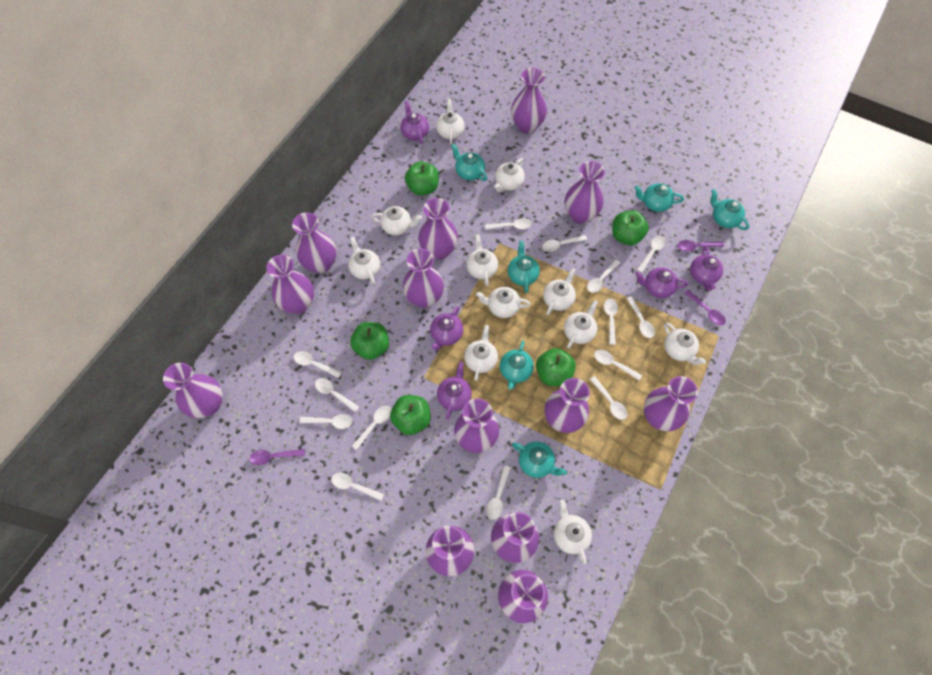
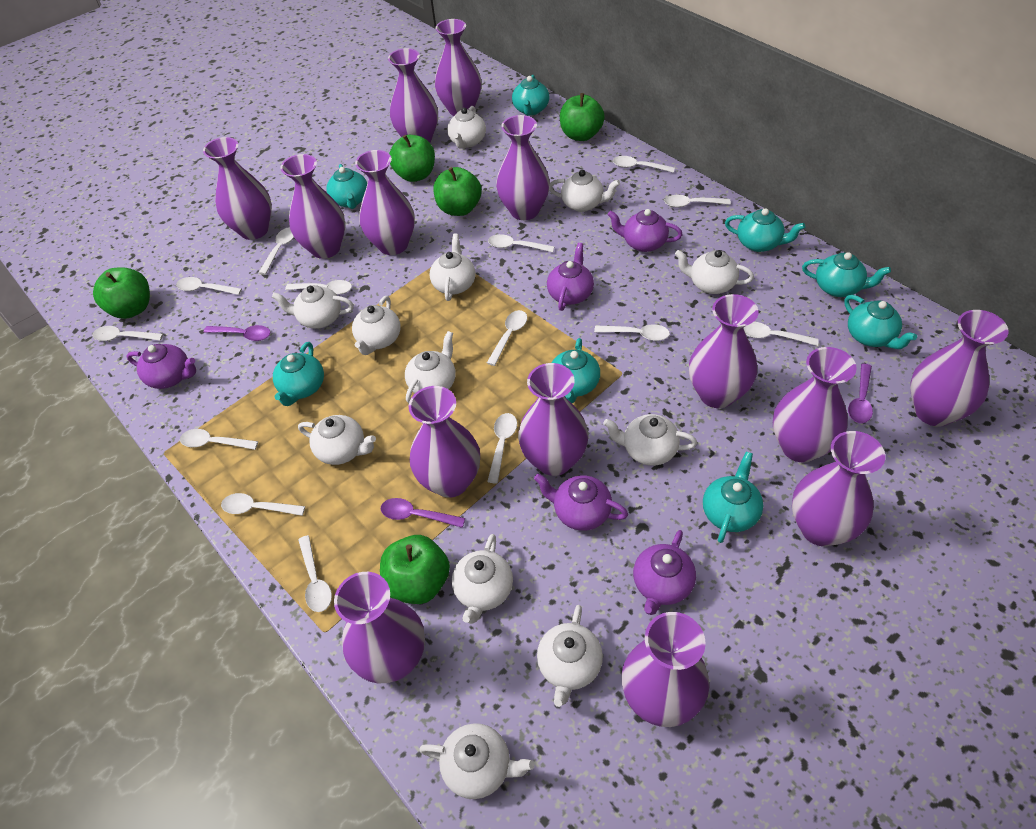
purple vase: [163,363,223,418] [266,255,314,314] [292,213,336,274] [403,248,444,308] [418,198,458,260] [426,526,474,576] [454,399,499,453] [491,512,539,563] [498,570,548,623] [511,68,547,134] [544,378,590,433] [565,161,605,224] [644,376,698,431] = 13 -> [203,137,272,240] [280,154,346,259] [334,572,425,683] [355,150,415,255] [388,48,438,143] [408,386,480,498] [435,19,481,116] [496,115,550,220] [518,363,588,476] [622,612,709,727] [689,294,758,408] [773,347,857,463] [792,431,885,546] [910,310,1009,427] = 14
turquoise teapot: [451,144,488,181] [500,341,534,390] [508,241,540,293] [512,441,567,478] [634,183,684,212] [711,189,749,230] = 6 -> [273,342,324,406] [326,164,367,209] [512,75,549,116] [552,338,600,403] [703,452,763,543] [725,208,805,252] [802,252,891,297] [844,295,917,349] = 8
white teapot: [348,237,380,284] [371,206,422,235] [436,99,465,144] [464,325,498,381] [466,235,498,286] [476,287,531,318] [494,158,525,192] [543,267,576,315] [554,500,592,564] [564,300,598,349] [664,323,706,365] = 11 -> [272,285,354,329] [298,415,376,465] [352,296,401,355] [405,331,455,403] [419,723,535,799] [430,234,475,301] [447,106,486,149] [452,534,513,623] [537,605,603,707] [549,170,620,212] [603,414,697,466] [675,250,754,294] = 12

